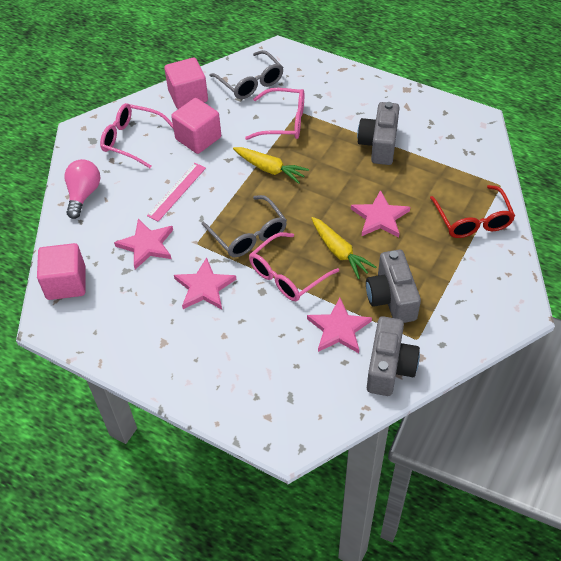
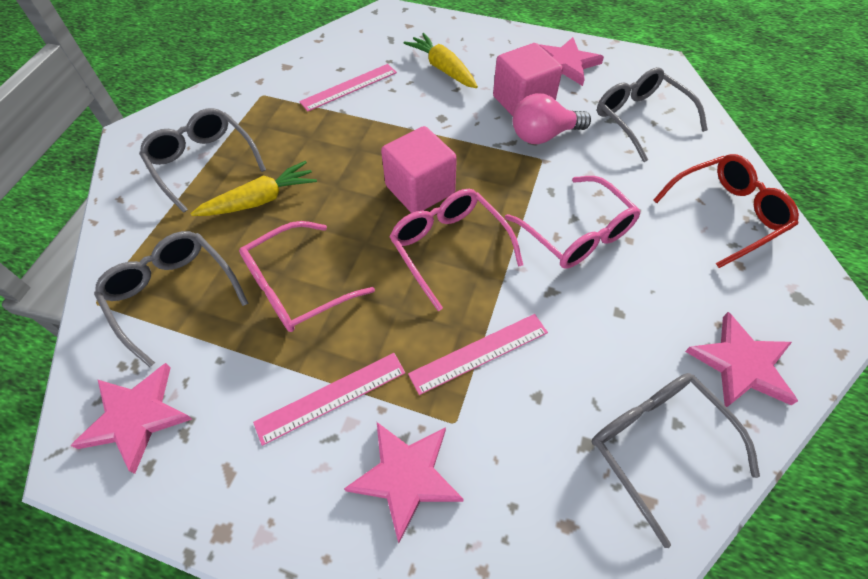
grey camera: [357,102,400,165] [366,250,421,323] [367,316,420,396] = 3 -> none = 0
grey glasses: [202,195,287,257] [209,50,284,99] = 2 -> [94,231,249,367] [139,108,266,213] [592,373,760,548] [597,67,708,162] = 4
pink cube: [37,243,86,300] [164,58,208,109] [171,98,221,154] = 3 -> [381,126,457,213] [493,43,563,116] = 2
pink ruler: [147,163,206,222] = 1 -> [253,353,405,446] [299,64,397,111] [408,314,548,395] = 3

